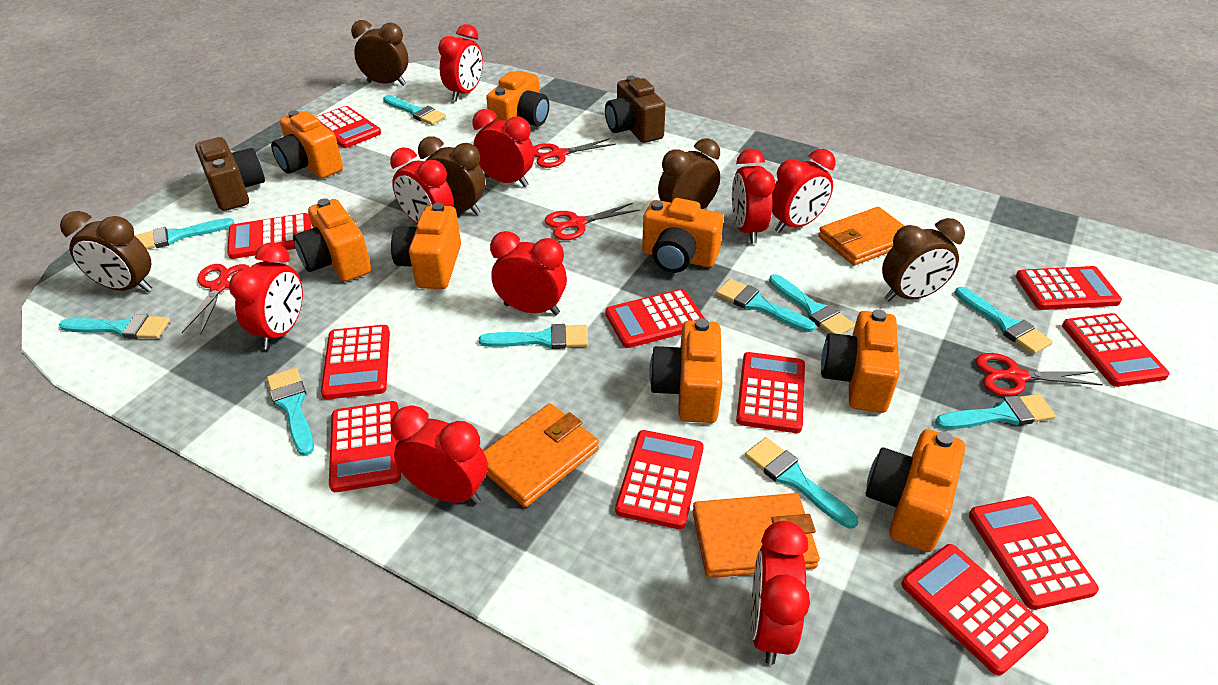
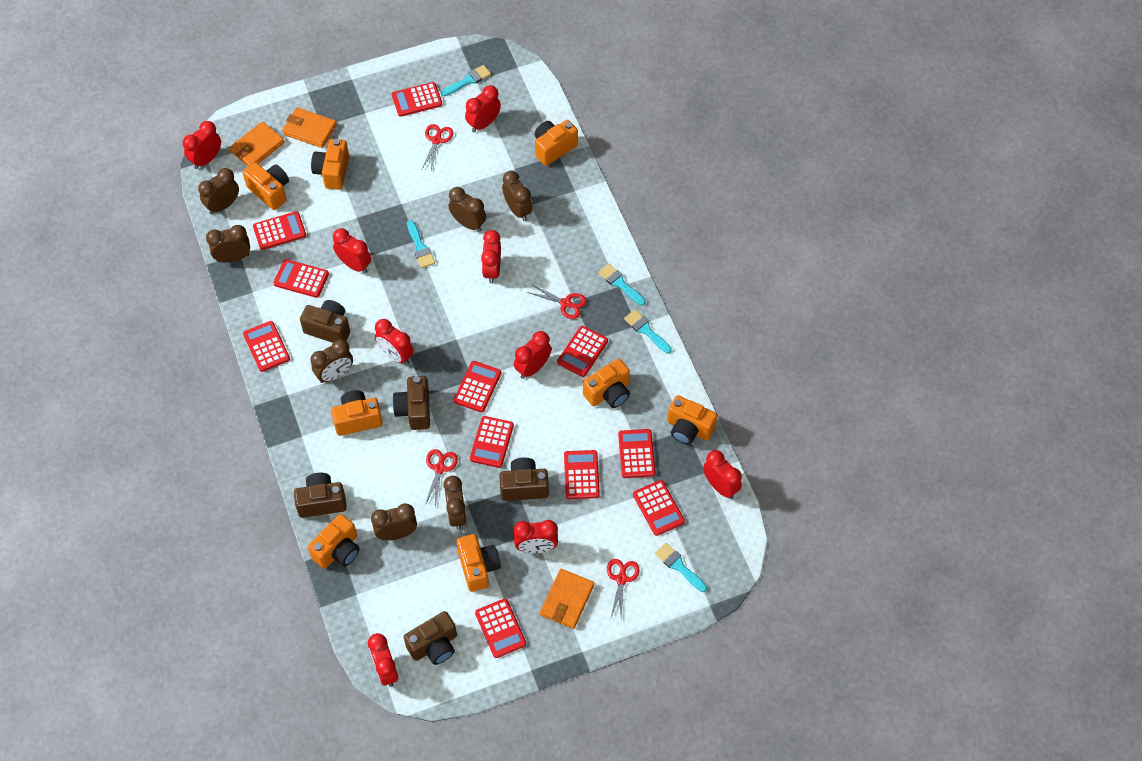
brown camera: [195,137,265,211] [605,75,666,143] = 2 -> [294,473,347,518] [300,300,350,343] [392,376,430,430] [404,611,457,665] [499,457,549,501] = 5
brown clock: [60,211,152,292] [351,20,408,86] [418,137,485,215] [658,138,720,209] [882,218,965,302] = 5 -> [198,168,239,214] [206,225,250,263] [311,339,353,383] [371,503,417,540] [443,476,466,530] [448,187,486,232] [502,171,533,221] = 7
turquoise brush: [59,314,170,339] [134,218,235,249] [267,368,314,456] [383,95,446,125] [479,324,588,349] [716,279,816,332] [745,437,858,529] [769,274,855,334] [935,394,1056,429] [955,287,1053,354] = 10 -> [407,220,435,268] [441,65,491,96] [598,264,646,306] [624,310,672,354] [655,543,707,592] = 5

